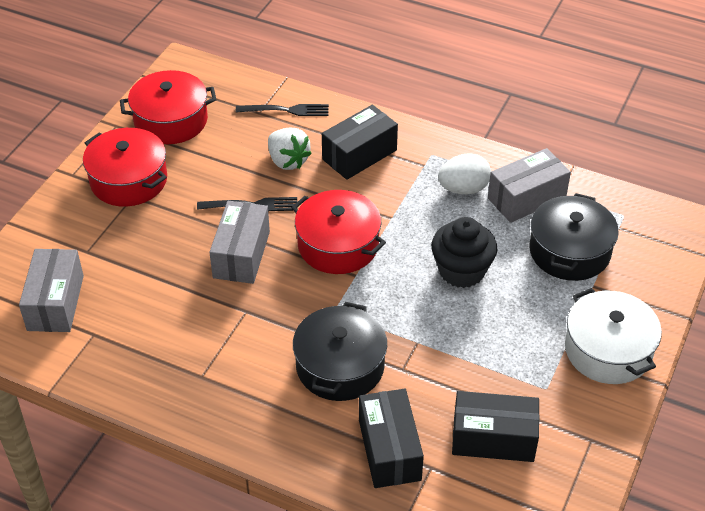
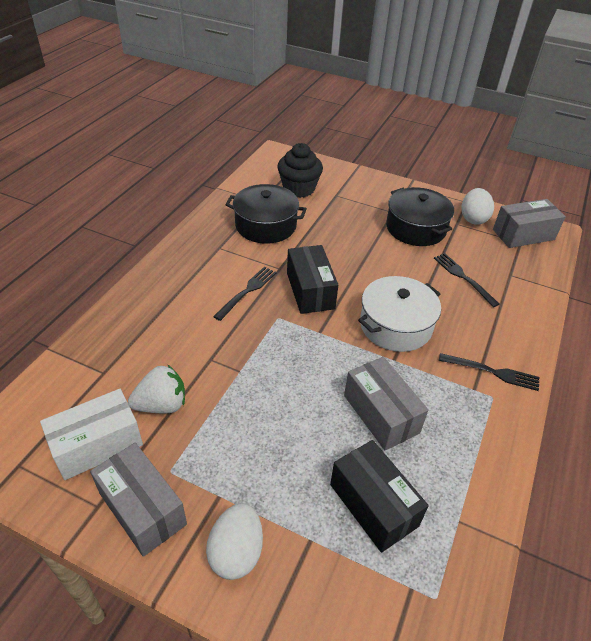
black box: [322,105,398,180] [359,389,424,488] [452,391,540,462] = 3 -> [287,245,338,314] [330,440,429,553] = 2
black fork: [197,197,297,211] [236,104,329,116] = 2 -> [213,267,277,321] [434,253,499,307] [439,353,539,391] = 3
red pot: [83,128,167,206] [120,70,216,144] [291,190,386,274] = 3 -> none = 0
white box: none = 0 -> [40,389,143,480] = 1
white egg: [438,153,491,195] = 1 -> [206,503,263,580] [462,188,494,224] = 2

